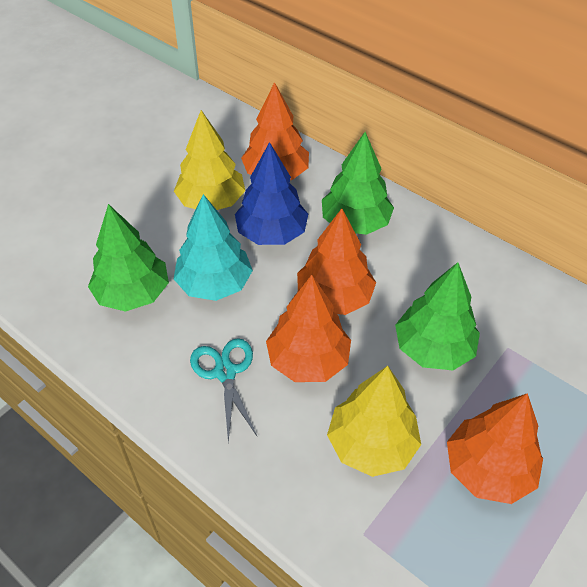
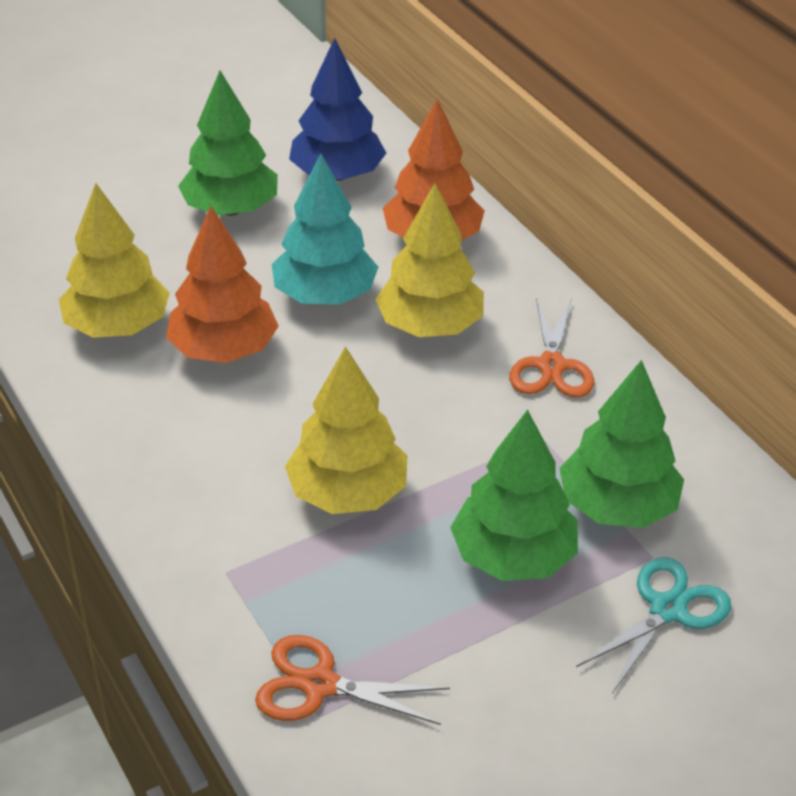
orange scissors: none = 0 -> [255,635,450,725] [509,297,594,397] = 2
orange tree: [241,82,309,180] [266,275,351,382] [297,208,376,315] [447,393,543,504] = 4 -> [166,206,279,363] [383,98,485,240] = 2
yellow tree: [174,110,245,210] [327,366,421,477] = 2 -> [59,183,170,338] [285,346,408,514] [375,183,484,337] = 3

